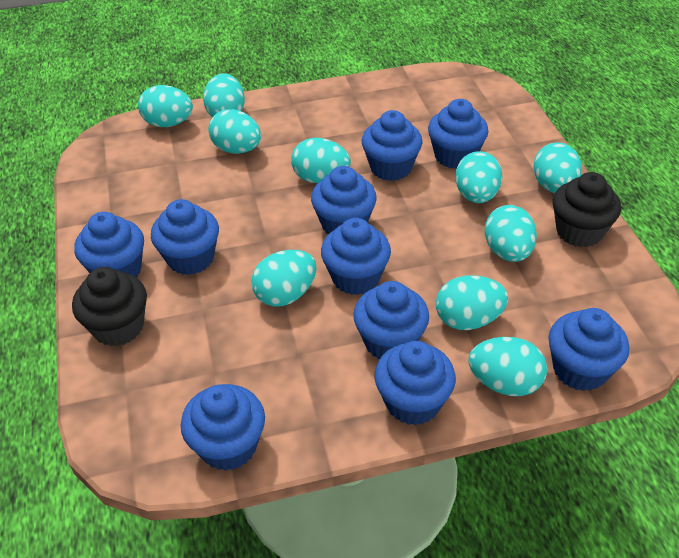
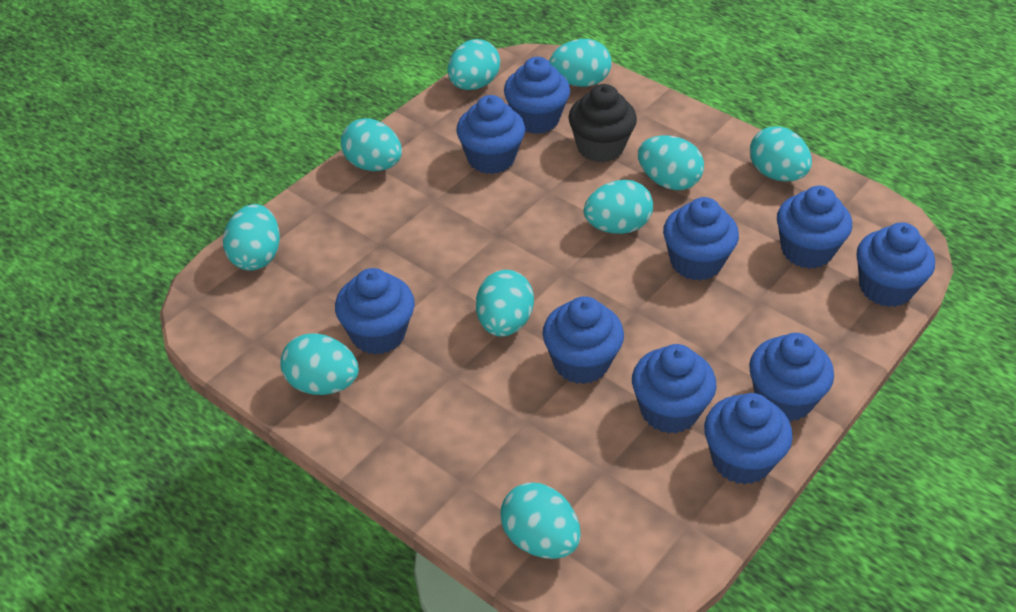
black cupcake: [72,267,147,346] [553,172,621,247] = 2 -> [569,84,637,163] = 1

